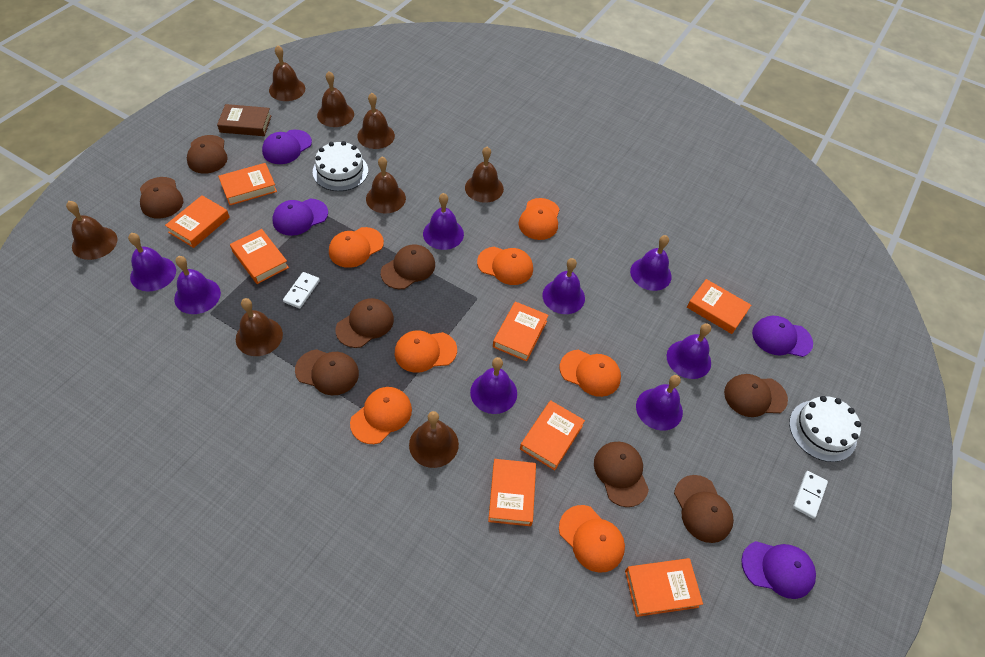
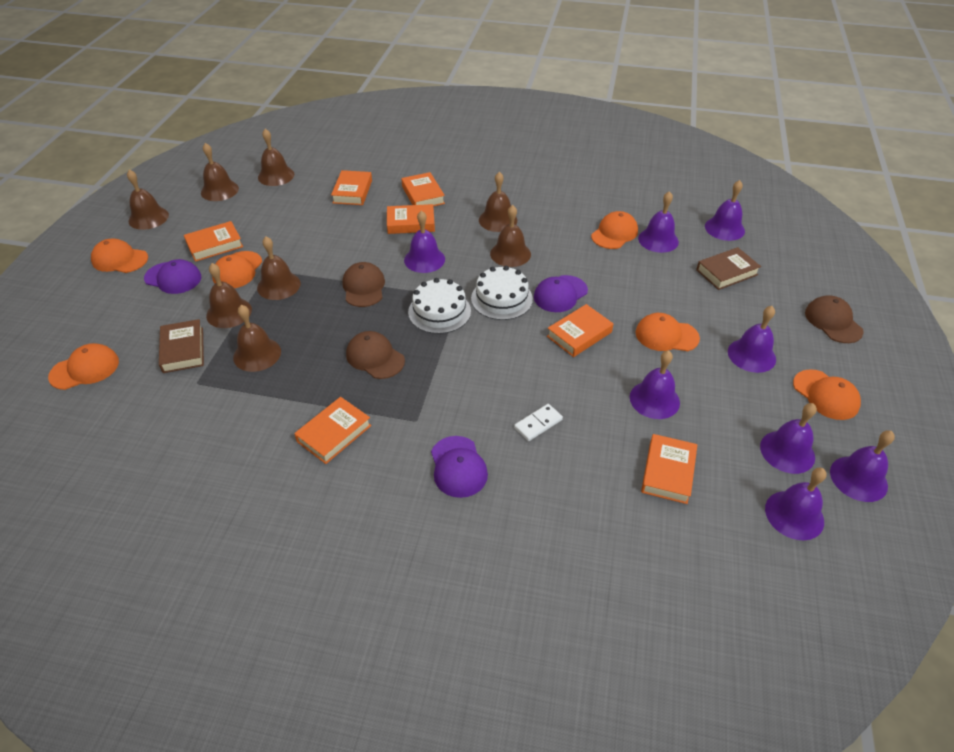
brown book: [217,104,272,136] = 1 -> [159,319,204,373] [696,247,761,290] = 2
brown cap: [140,177,183,219] [187,135,228,174] [295,349,359,395] [336,298,394,348] [381,244,435,289] [594,442,649,507] [674,475,734,543] [724,374,788,417] = 8 -> [342,262,385,307] [346,331,405,379] [805,295,864,343] = 3
orange book: [165,195,230,248] [218,163,277,205] [230,229,289,284] [488,459,536,526] [493,301,549,362] [520,400,585,471] [625,558,703,617] [687,279,751,334] = 8 -> [184,221,243,262] [294,397,371,464] [331,170,372,205] [387,204,435,234] [401,172,445,206] [547,304,613,357] [641,434,697,504] = 7
orange cap: [329,227,384,268] [350,387,412,444] [395,330,457,373] [477,246,533,285] [518,198,560,240] [559,505,625,573] [560,350,621,397] = 7 -> [48,343,119,390] [91,239,148,273] [212,251,262,288] [591,211,638,249] [636,313,700,351] [793,369,861,420] = 6
purple cap: [262,130,312,164] [273,199,328,236] [741,541,816,599] [752,316,813,357] = 4 -> [144,259,201,294] [431,436,488,498] [534,275,588,312] = 3
white domino: [283,272,320,308] [793,471,828,519] = 2 -> [514,404,563,441] = 1

